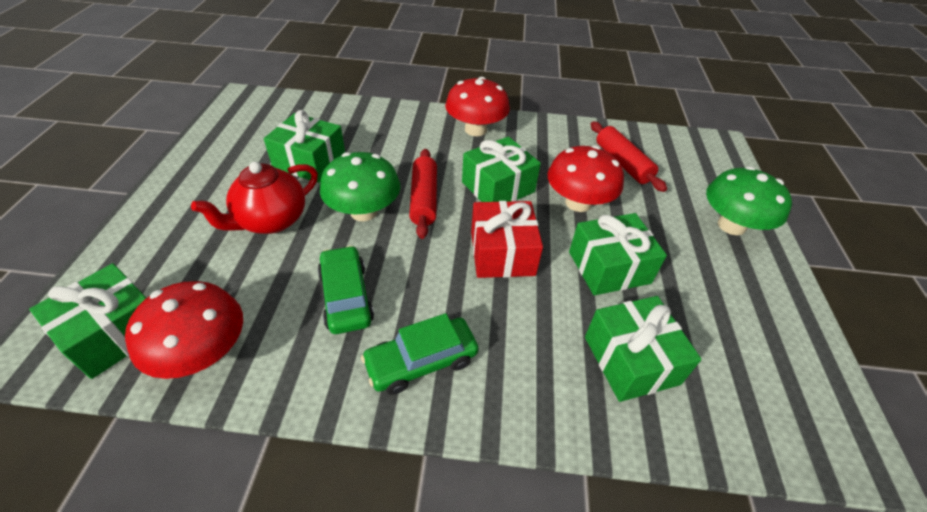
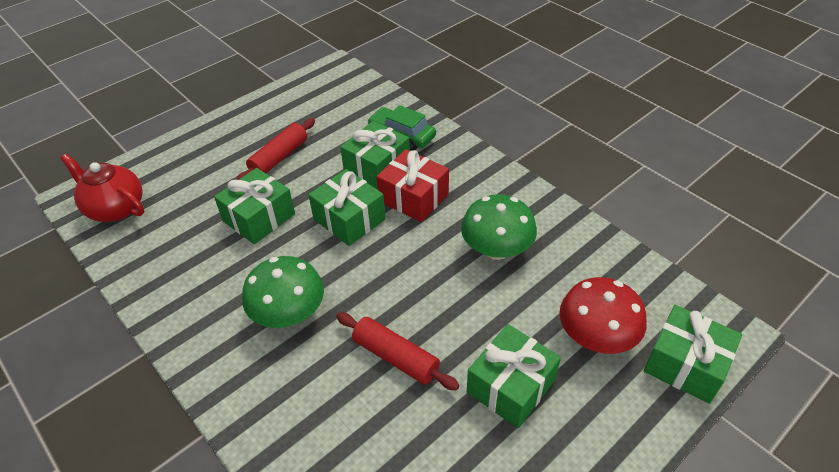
green car: [318,245,374,334] [361,313,479,395] = 2 -> [367,105,436,151] = 1
red mushroom: [125,281,243,379] [445,77,510,136] [548,145,624,212] = 3 -> [559,277,647,354] = 1

